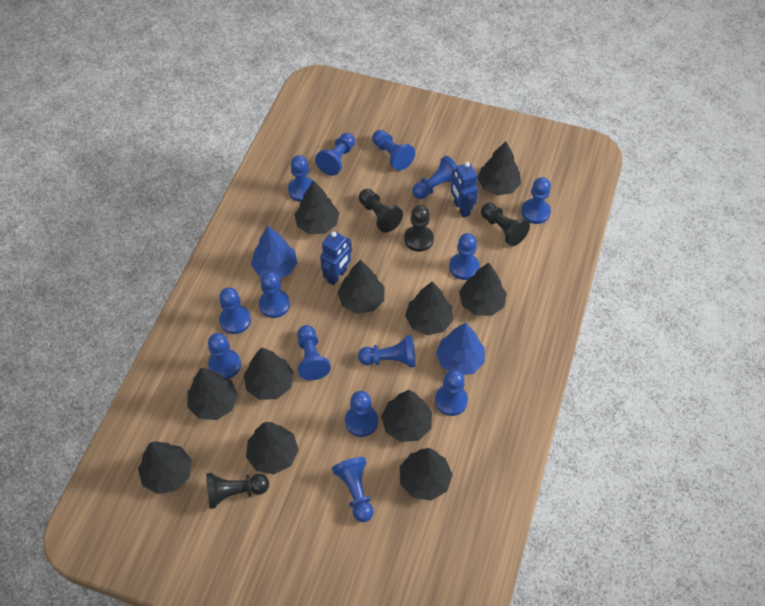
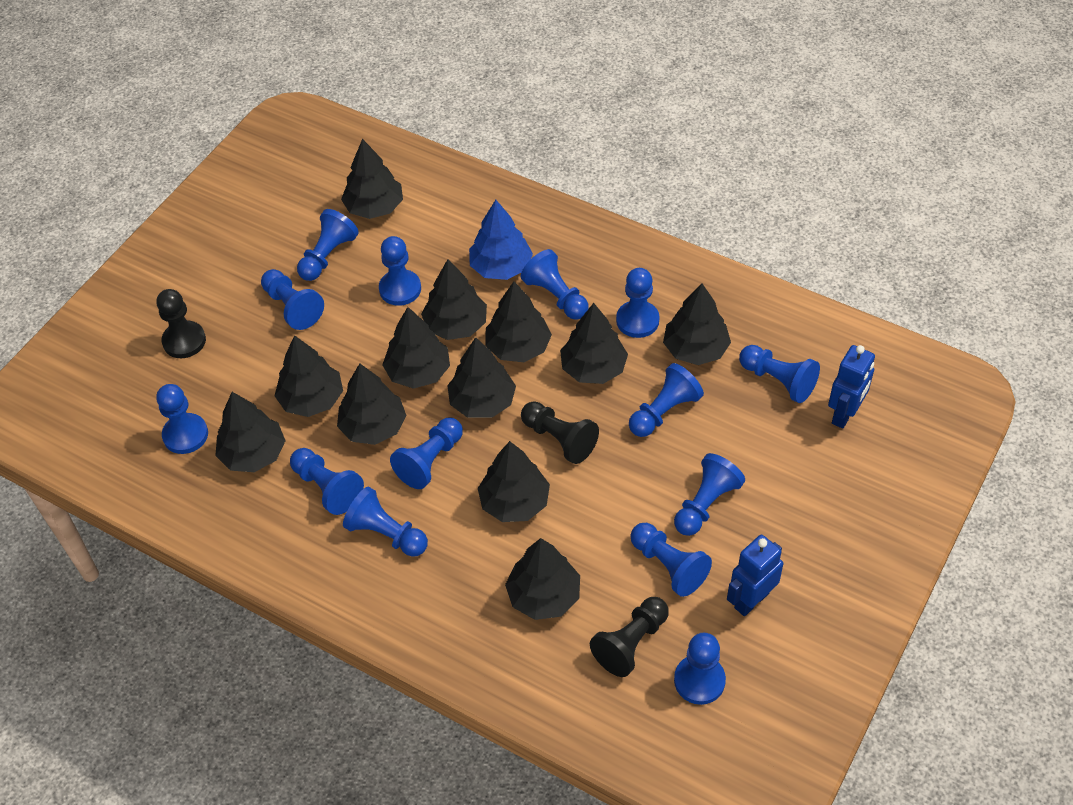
black pawn: [206,473,269,509] [359,189,403,233] [404,205,434,252] [481,203,530,246] = 4 -> [156,289,206,358] [521,401,599,464] [590,597,669,677] = 3
black tree: [138,441,191,494] [188,368,238,420] [244,347,294,400] [246,422,298,474] [294,181,339,234] [338,260,384,314] [381,390,432,442] [400,448,453,501] [405,281,453,335] [459,263,507,316] [477,141,521,195] = 11 -> [215,392,286,472] [274,335,343,417] [337,363,406,445] [341,139,403,219] [382,307,450,389] [421,259,487,340] [447,337,516,418] [478,441,550,522] [486,282,552,362] [505,538,580,620] [560,303,628,384] [663,283,731,365] = 12
blue tree: [251,226,298,278] [436,323,485,375] = 2 -> [469,200,533,280] = 1

